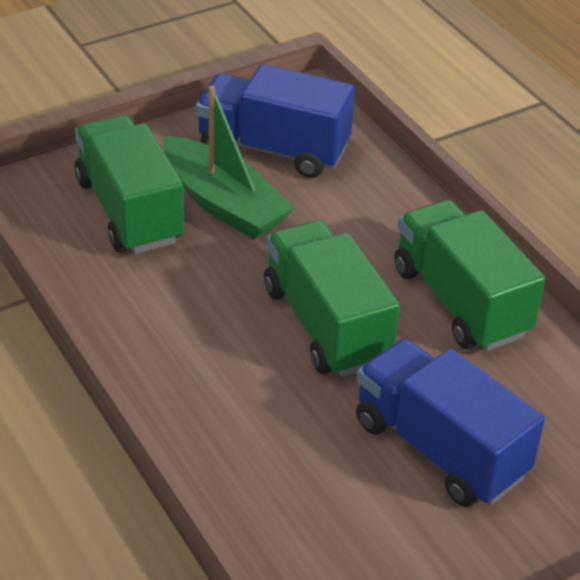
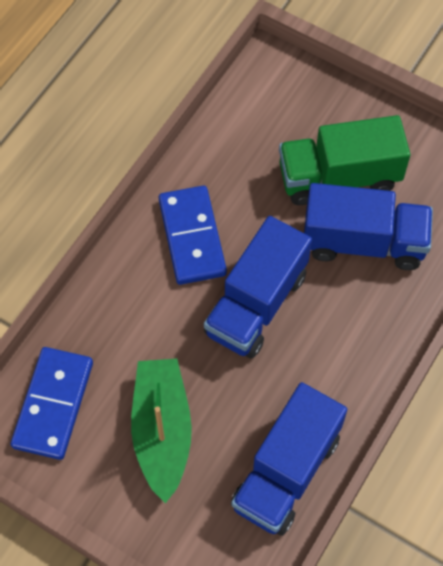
blue domino: none = 0 -> [11,347,93,460] [159,186,227,285] = 2
blue truck: [196,64,355,178] [356,339,545,507] = 2 -> [204,216,312,359] [231,382,348,536] [304,183,433,270] = 3
green truck: [75,115,184,254] [264,220,400,377] [394,200,545,351] = 3 -> [279,115,410,205] = 1

